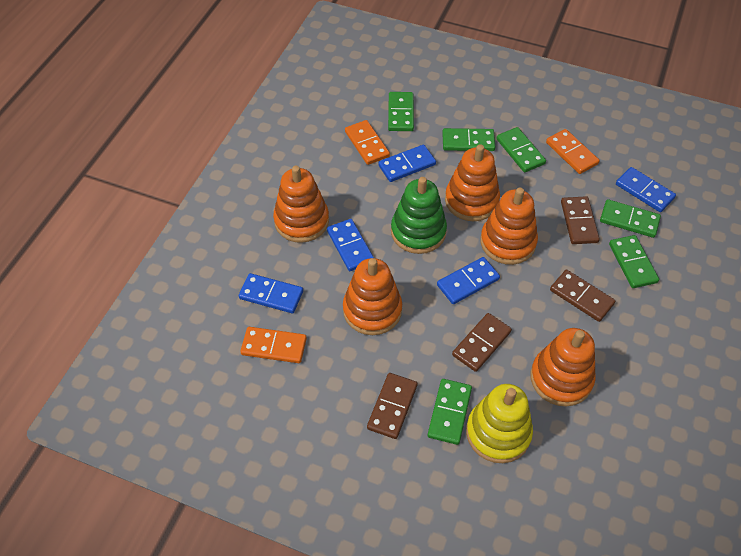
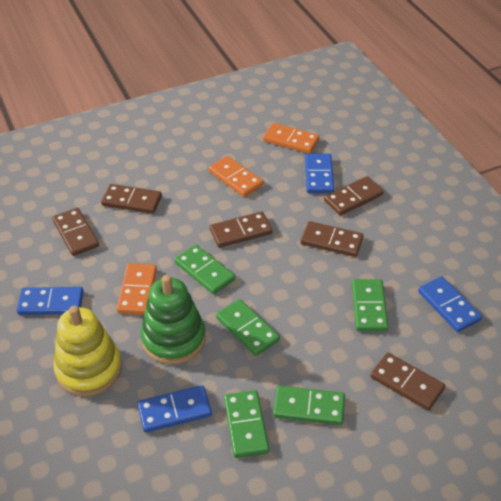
blue domino: [239,273,303,313] [327,219,374,271] [378,145,436,182] [437,257,500,304] [616,167,676,212] = 5 -> [17,287,84,315] [137,385,212,433] [305,154,334,193] [418,276,482,332] = 4
brown domino: [367,373,418,439] [452,313,512,372] [550,270,615,322] [561,196,600,244] = 4 -> [52,208,99,256] [101,184,162,214] [210,212,272,248] [300,221,364,257] [324,176,384,216] [370,353,445,411] = 6
green domino: [388,92,414,131] [428,379,472,445] [442,128,495,151] [496,127,546,172] [600,199,661,238] [609,235,659,288] = 6 -> [175,245,235,294] [216,299,280,356] [224,390,269,458] [273,386,345,425] [352,279,388,331] = 5
orange stacking toy: [273,166,329,243] [343,258,402,335] [445,144,500,221] [480,188,538,265] [530,328,596,407] = 5 -> none = 0

